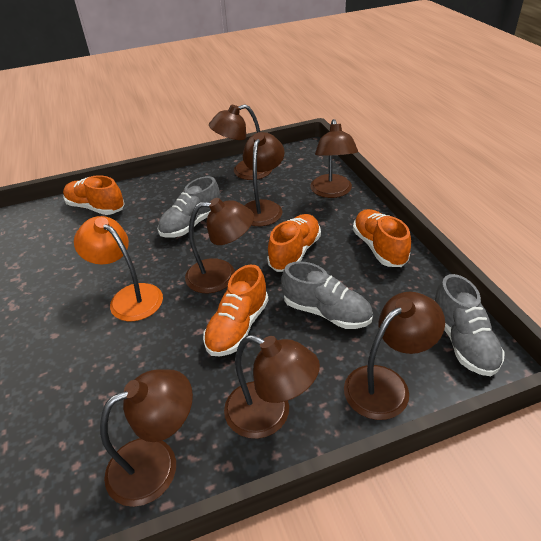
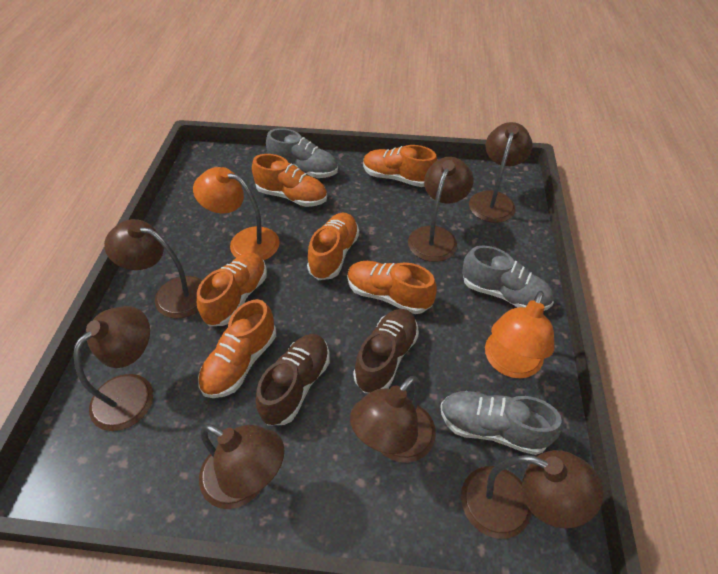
brown shoe: none = 0 -> [256,334,330,425] [353,309,419,393] = 2
orange lamp: [74,216,163,321] = 1 -> [193,167,280,260] [485,291,554,378] = 2
orange shoe: [63,175,125,215] [203,264,268,356] [267,214,321,272] [353,209,411,267] = 4 -> [197,253,267,326] [198,299,276,398] [252,154,327,207] [307,213,359,280] [347,261,437,314] [363,145,437,187] = 6

